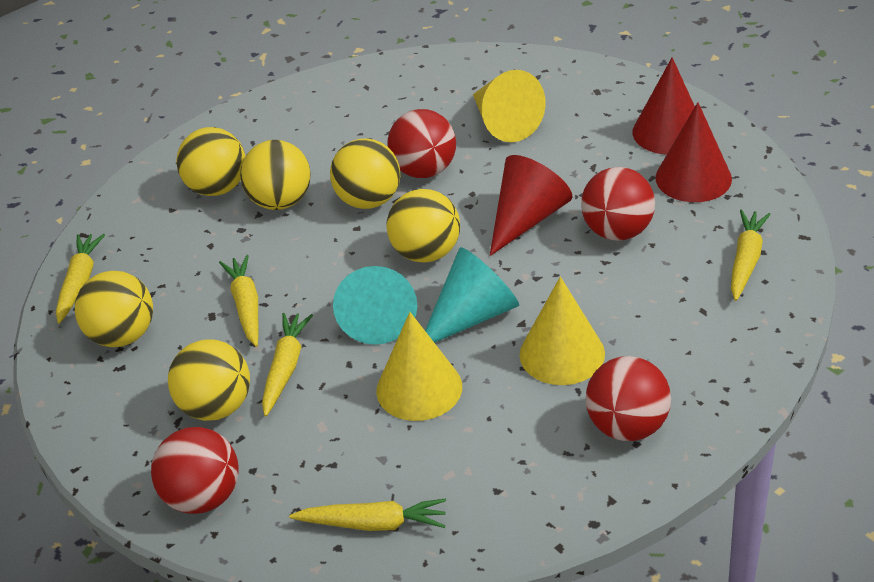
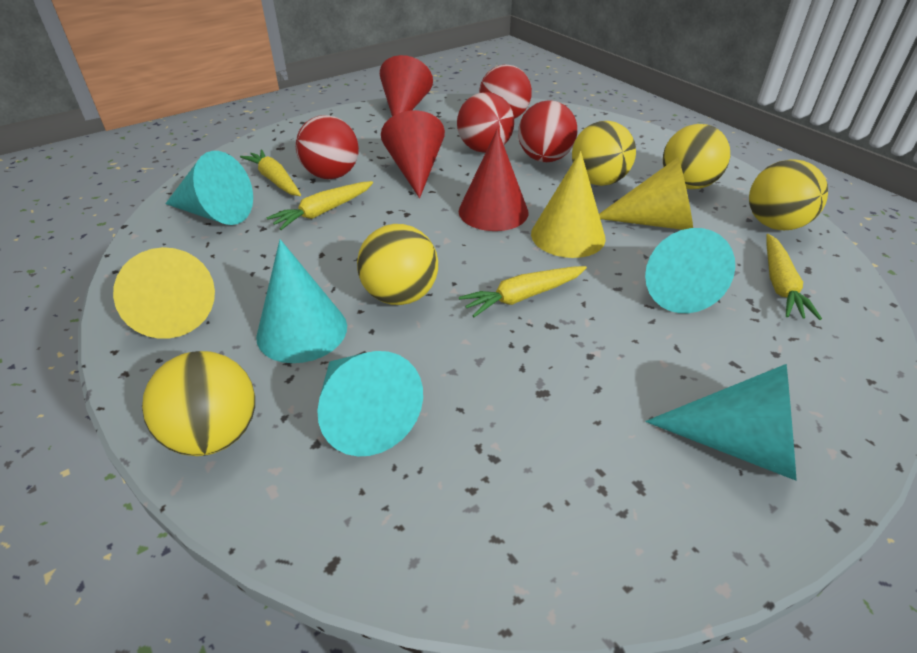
turquoise cone: [333,266,417,345] [425,247,519,343] = 2 -> [165,151,253,225] [256,239,347,363] [317,351,423,456] [645,228,735,313] [646,364,796,481] = 5
yellow ball: [75,271,153,347] [168,339,250,421] [176,127,245,196] [240,140,310,210] [330,138,400,209] [386,189,460,263] = 6 -> [142,351,255,456] [357,224,438,305] [572,121,636,186] [663,124,730,189] [749,159,828,230] = 5
yellow carrot: [56,234,105,324] [219,255,259,347] [262,313,313,417] [289,498,446,531] [731,209,771,301] = 5 -> [240,149,301,196] [266,181,373,230] [459,266,587,317] [766,234,822,320] = 4

